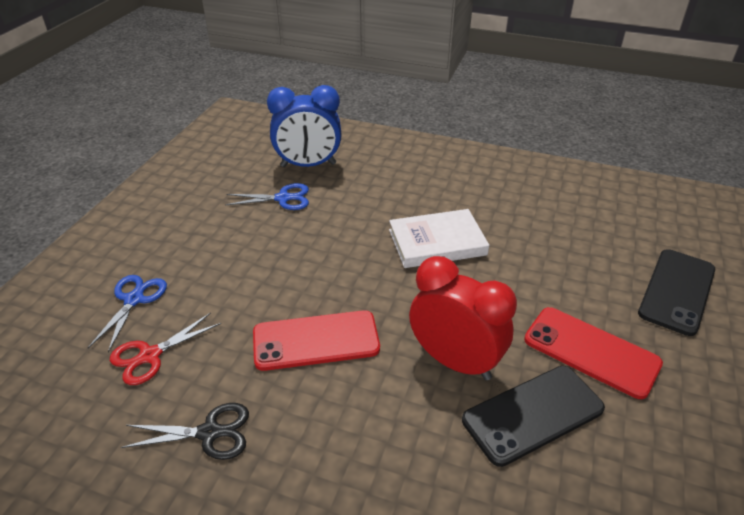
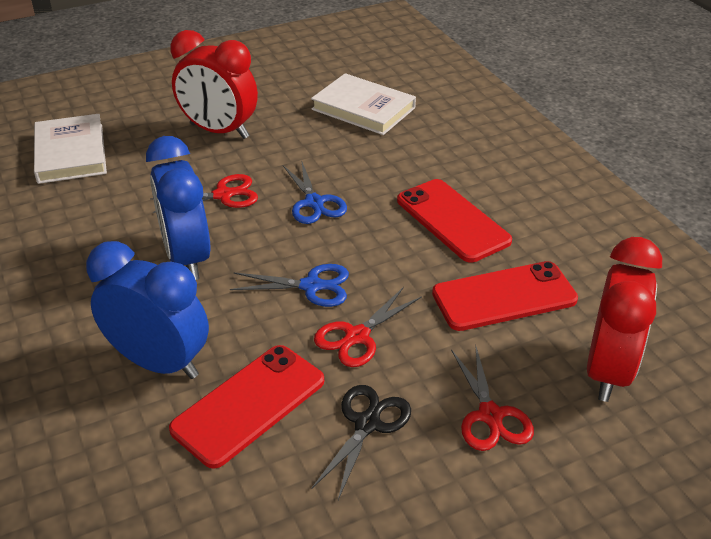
black phone: [462,366,605,467] [638,249,715,336] = 2 -> none = 0
blue clock: [267,85,342,167] = 1 -> [86,241,209,379] [146,136,211,280] = 2
red clock: [409,256,517,380] = 1 -> [170,30,258,139] [587,237,662,402] = 2
red phone: [253,310,380,371] [524,307,663,399] = 2 -> [169,345,324,469] [397,179,512,262] [432,261,578,331] = 3
red scissors: [110,313,221,385] = 1 -> [150,174,258,213] [314,287,422,367] [451,345,534,451] = 3
white book: [389,209,489,268] = 1 -> [34,114,107,184] [311,73,416,135] = 2

